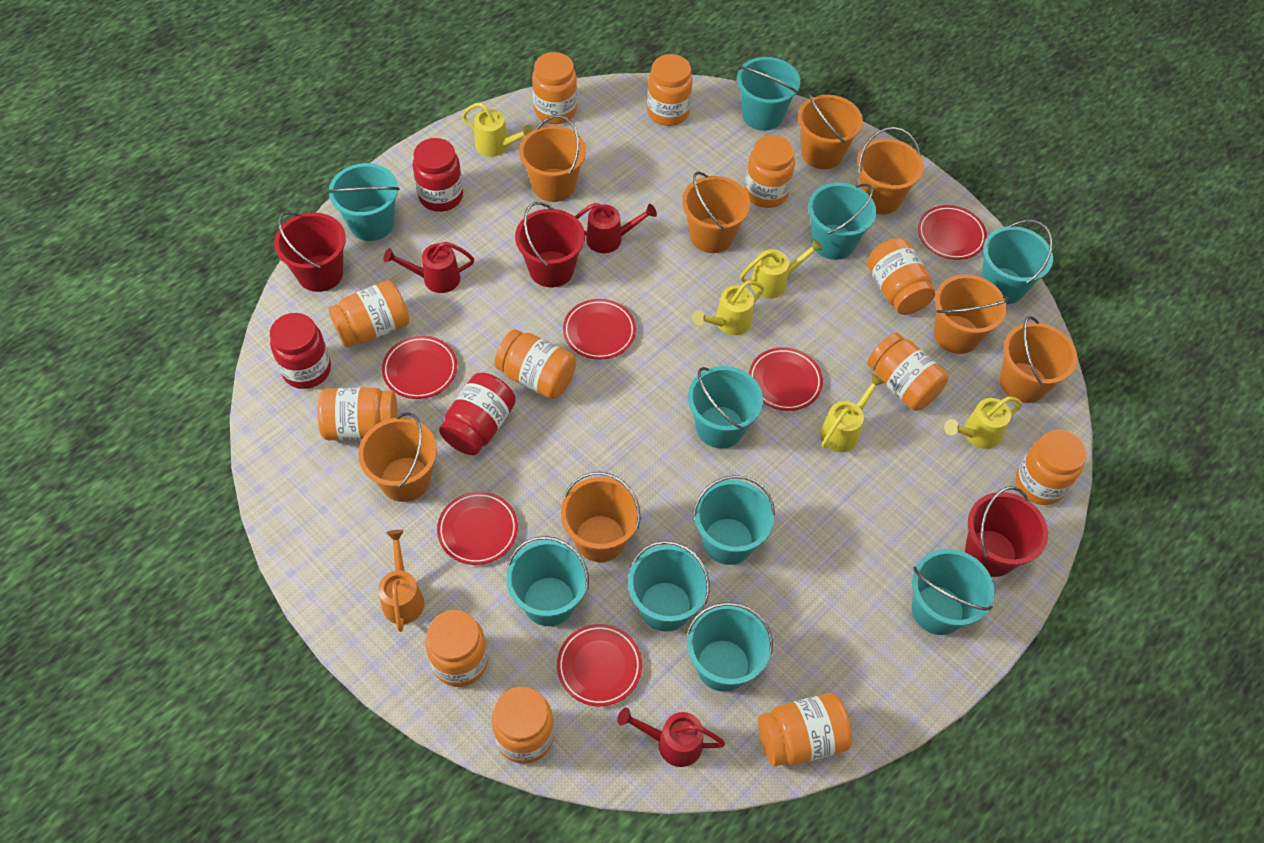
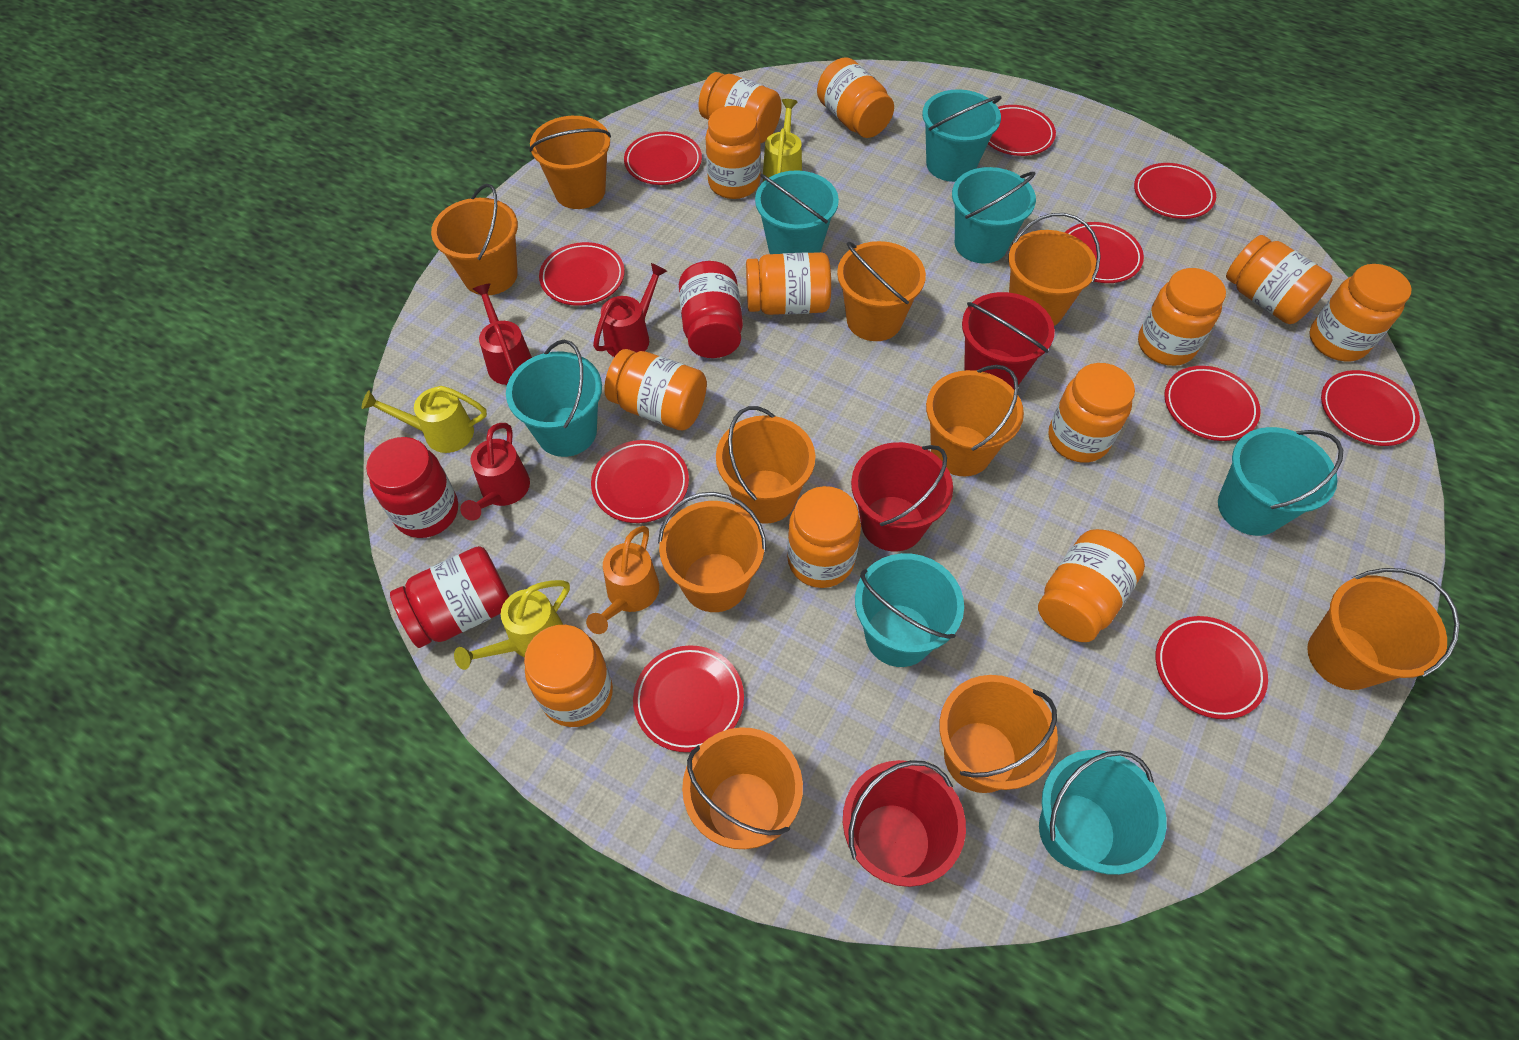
orange bucket: [358,412,437,502] [519,115,586,202] [561,472,641,562] [682,172,750,253] [798,92,863,169] [857,127,924,214] [934,274,1009,354] [1000,316,1077,403] = 8 -> [431,184,518,295] [529,116,611,209] [658,492,766,612] [682,727,803,849] [716,406,815,524] [837,241,926,341] [926,365,1024,476] [939,675,1058,793] [1008,213,1101,326] [1307,568,1460,690] = 10
red plate: [382,336,457,399] [437,491,518,565] [557,624,642,706] [563,299,636,360] [749,347,823,411] [918,205,987,260] = 6 -> [539,242,625,306] [591,440,689,523] [624,132,702,185] [633,645,744,752] [988,105,1056,156] [1065,222,1144,283] [1134,163,1216,219] [1156,616,1268,719] [1164,366,1260,441] [1321,370,1420,446] = 10
turquoise bucket: [327,163,399,241] [506,536,589,626] [628,541,710,632] [686,602,773,692] [688,366,763,448] [693,475,775,565] [737,57,800,131] [808,183,877,260] [912,549,994,635] [981,220,1053,304] = 10 -> [506,340,602,457] [755,170,839,254] [855,553,964,667] [922,89,1002,182] [952,167,1036,263] [1039,750,1166,875] [1218,427,1343,536] = 7
yellow watering can: [462,103,534,157] [692,280,764,335] [740,238,823,299] [820,374,885,452] [944,396,1022,449] = 5 -> [361,386,487,453] [454,580,570,670] [763,99,802,181] = 3

